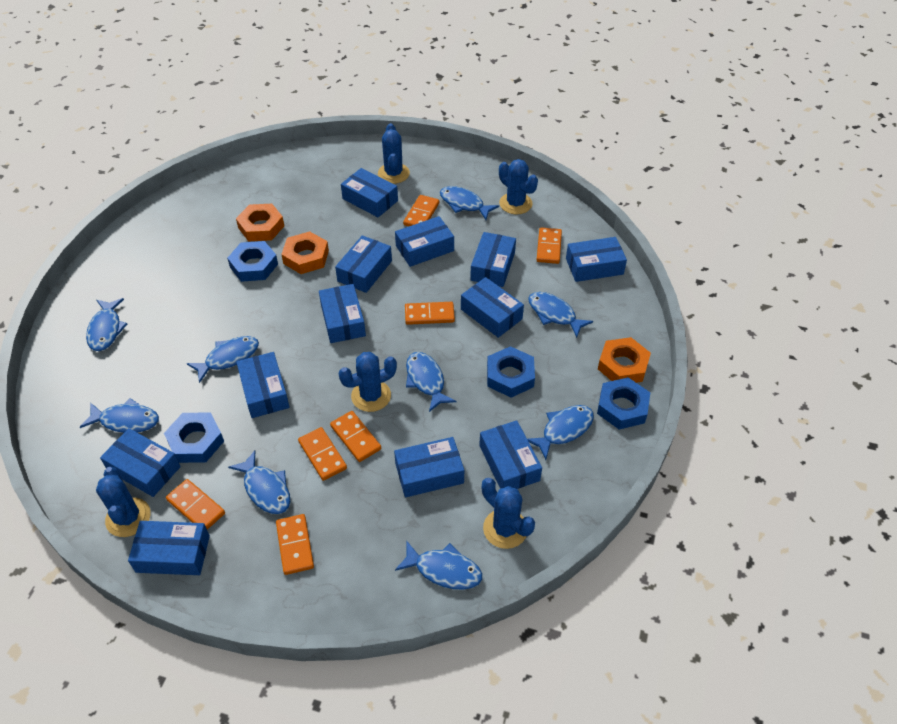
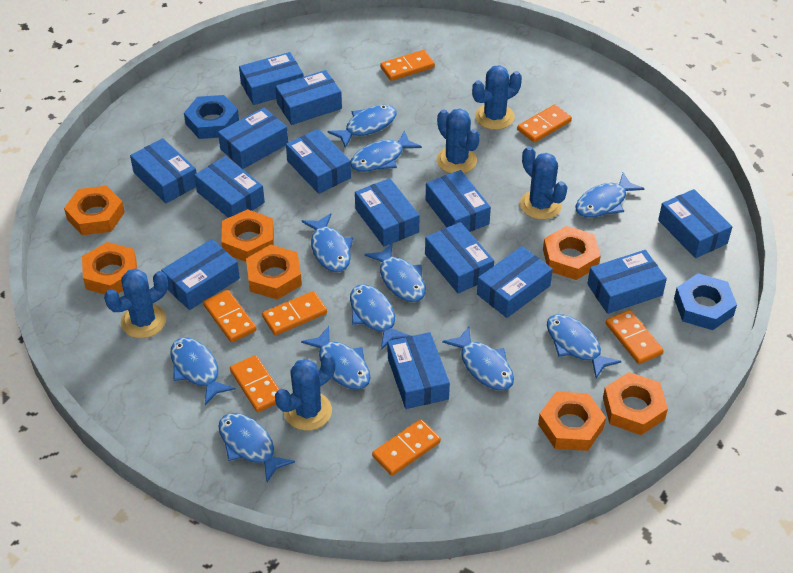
blue box: [100,428,181,497] [128,521,210,575] [236,352,290,418] [319,284,366,343] [335,235,392,293] [341,168,398,217] [394,437,464,497] [395,216,454,267] [461,277,524,338] [470,232,516,287] [479,420,542,489] [566,237,627,282] = 12 -> [130,138,197,203] [161,239,240,310] [194,156,265,218] [218,107,288,169] [239,52,304,105] [275,70,342,125] [286,129,351,194] [355,178,420,247] [388,332,450,409] [425,222,494,294] [426,170,491,232] [477,246,553,318] [587,250,667,314] [658,189,732,258] = 14
blue fish: [80,398,159,433] [86,298,127,351] [187,336,259,383] [228,450,290,514] [395,540,482,590] [406,352,456,412] [440,186,499,220] [527,405,594,460] [528,292,593,338] = 9 -> [171,337,235,405] [218,413,295,482] [301,326,370,390] [302,213,353,272] [328,105,397,148] [350,284,410,350] [351,130,422,172] [365,243,426,302] [442,327,514,390] [547,314,621,379] [576,173,645,218] = 11
blue nut: [164,412,224,463] [227,241,278,282] [487,346,535,398] [597,377,650,430] = 4 -> [184,95,239,139] [674,273,737,330] = 2
orange nut: [236,204,284,242] [281,231,329,274] [598,337,651,383] = 3 -> [64,186,125,235] [82,242,137,294] [221,209,274,262] [246,245,302,300] [538,391,606,451] [543,226,601,280] [603,372,668,435] = 7

